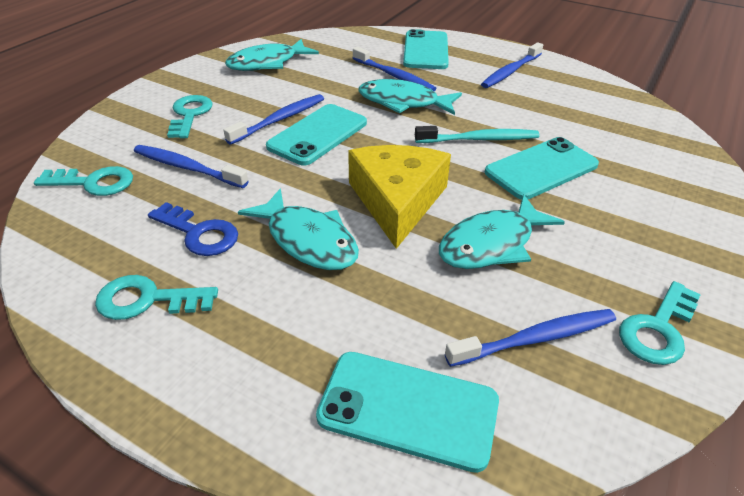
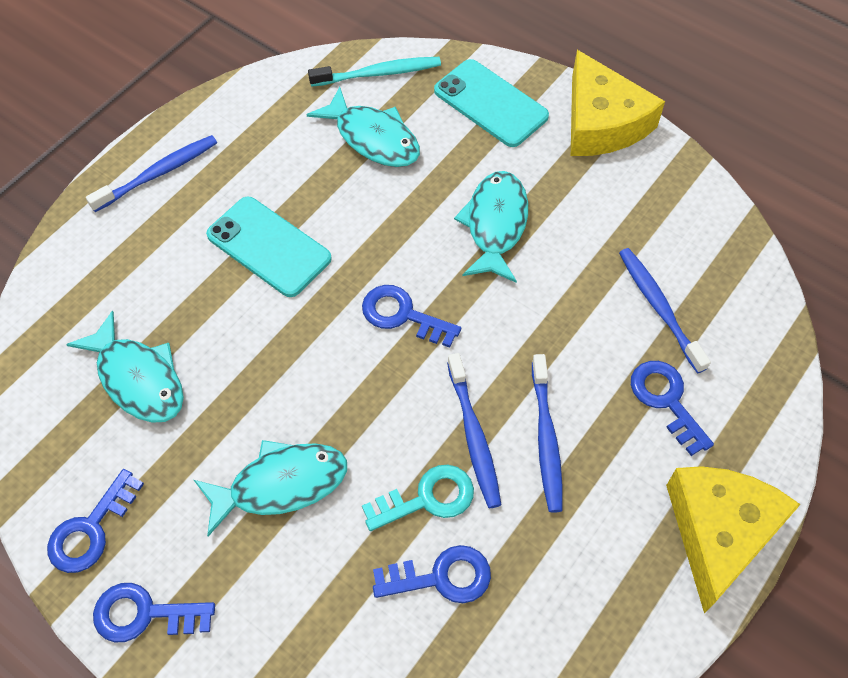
blue key: [148,202,238,256] = 1 -> [47,469,144,573] [93,583,215,642] [362,285,461,348] [373,545,491,603] [631,361,714,456] = 5
blue toothbrush: [134,145,249,188] [224,94,324,145] [353,47,436,92] [445,309,616,367] [481,42,543,88] = 5 -> [86,135,217,212] [447,353,501,508] [532,354,563,513] [619,248,711,374] = 4
turquoise key: [34,166,133,196] [95,275,218,320] [167,95,213,139] [619,281,701,365] = 4 -> [362,465,474,531] = 1
turquoise phone: [266,104,367,166] [316,352,499,473] [403,29,449,69] [485,137,599,200] = 4 -> [206,197,332,297] [434,59,549,147] = 2
yellow cheese: [348,145,451,249] = 1 -> [571,50,665,156] [666,466,801,614] = 2

